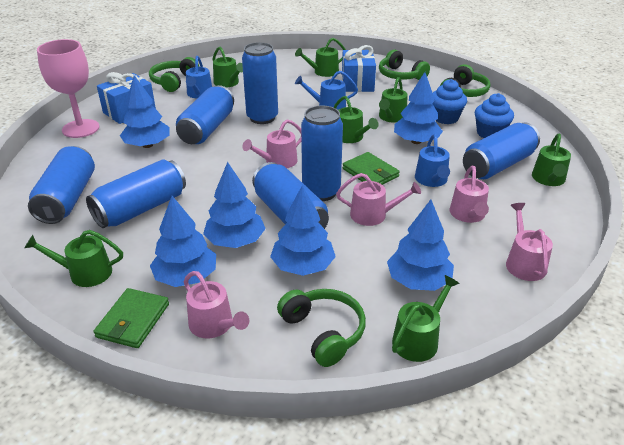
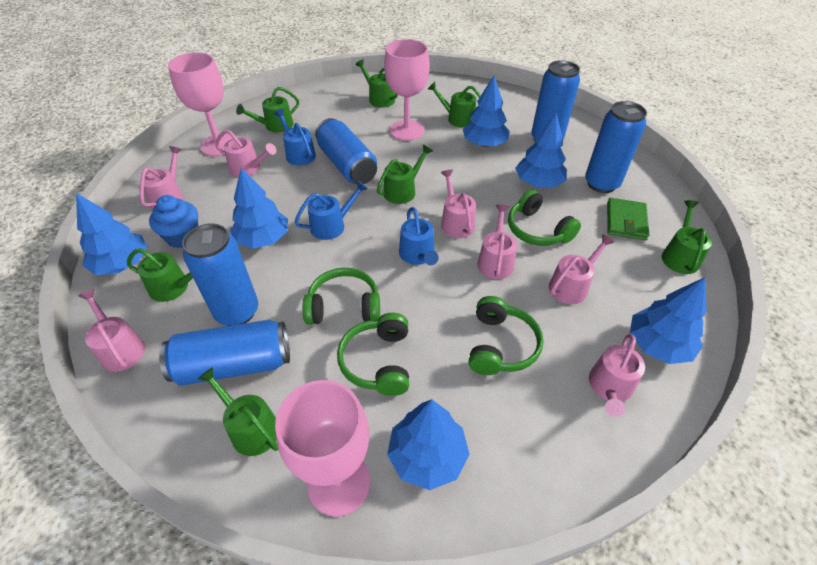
blue can: [28,146,95,224] [86,159,186,228] [176,85,234,144] [242,42,278,124] [252,162,329,229] [301,106,343,201] [463,122,540,179] = 7 -> [159,320,290,386] [182,223,258,326] [315,118,377,184] [531,60,580,142] [585,101,647,193] = 5
blue cupcake: [432,79,467,124] [475,93,514,138] = 2 -> [149,195,198,248] = 1
blue gift: [97,72,156,124] [342,45,376,92] = 2 -> none = 0
green wallet: [94,288,169,348] [342,152,400,185] = 2 -> [607,198,649,240] = 1
pink goblet: [37,39,99,138] = 1 -> [168,52,233,156] [275,380,371,517] [384,39,430,141] = 3
pink watering can: [184,271,249,338] [242,120,301,168] [336,173,421,226] [450,166,489,223] [506,203,553,281] = 5 -> [78,289,145,372] [140,146,183,209] [215,129,277,177] [441,169,476,238] [477,204,517,279] [549,234,615,304] [589,334,645,417] = 7

